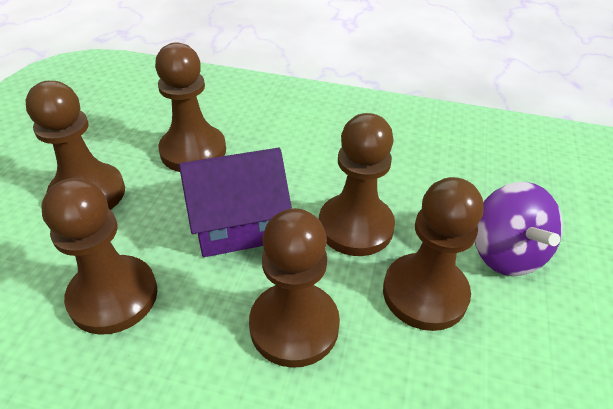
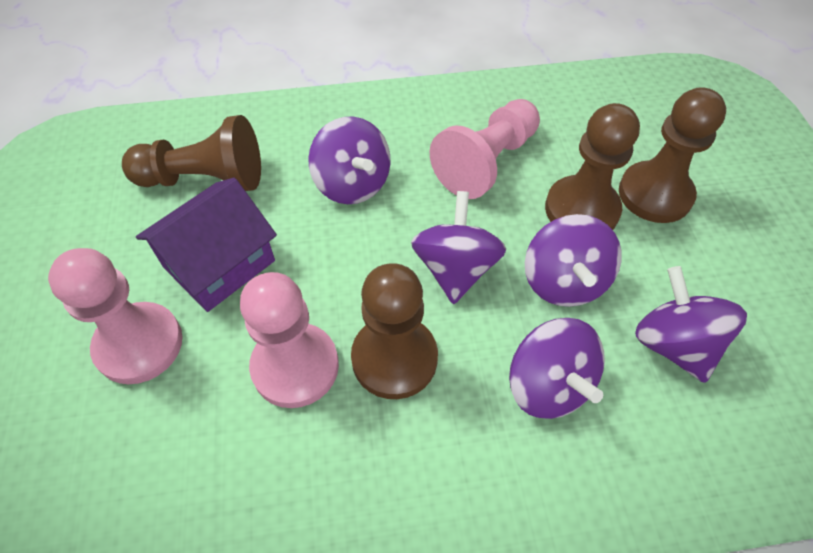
brown pawn: [25,81,125,210] [41,178,157,335] [155,42,226,172] [249,208,340,368] [319,113,395,256] [383,177,484,331] = 6 -> [122,115,261,191] [351,263,438,399] [545,103,640,230] [619,87,726,223] = 4
pink pawn: none = 0 -> [48,248,182,384] [240,272,339,408] [430,99,540,199] = 3
purple spinning top: [475,182,563,276] = 1 -> [308,117,390,204] [411,191,506,304] [509,318,605,419] [525,214,622,307] [635,266,747,383] = 5

